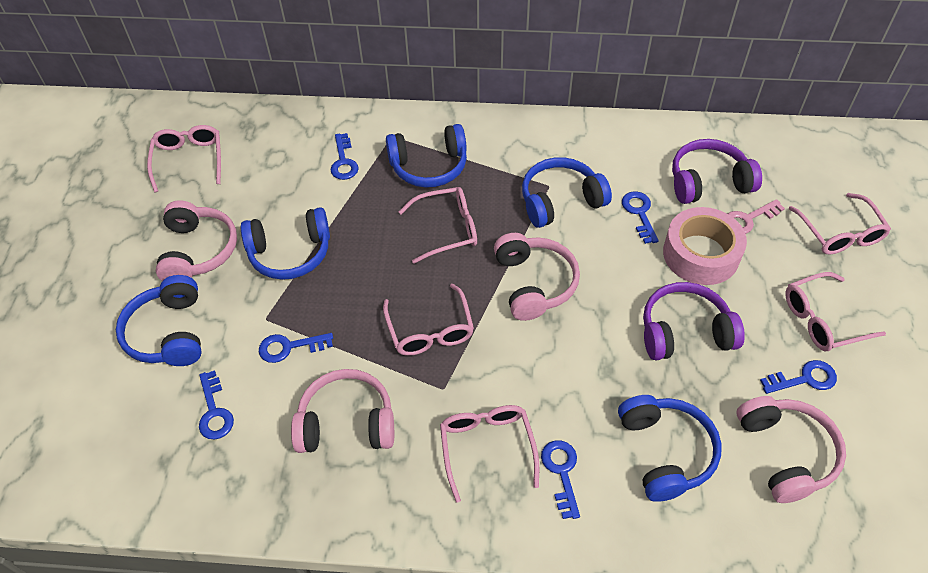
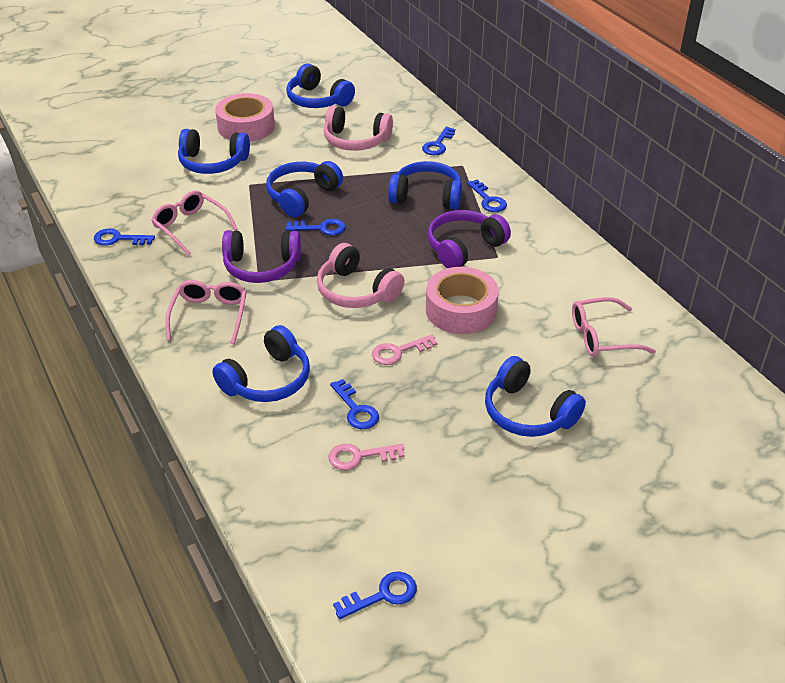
blue headphones: [116,275,201,366] [241,207,330,280] [386,124,467,188] [522,157,612,228] [618,395,722,502] = 5 -> [178,129,250,174] [212,325,310,402] [266,161,343,217] [286,63,355,108] [388,161,462,210] [485,356,586,437] = 6
pink glasses: [147,125,221,193] [383,284,474,356] [399,187,477,264] [440,405,539,503] [785,272,886,351] [789,193,891,255] = 6 -> [151,191,237,256] [165,280,247,345] [572,297,656,357] = 3
pink headphones: [156,200,237,281] [291,369,394,453] [494,233,580,321] [737,396,846,503] = 4 -> [317,243,404,308] [324,106,393,151] = 2
pink key: [727,199,785,234] = 1 -> [329,444,404,470] [372,334,438,365] = 2
pink tape: [663,207,747,285] = 1 -> [215,93,275,142] [426,267,499,334] = 2

